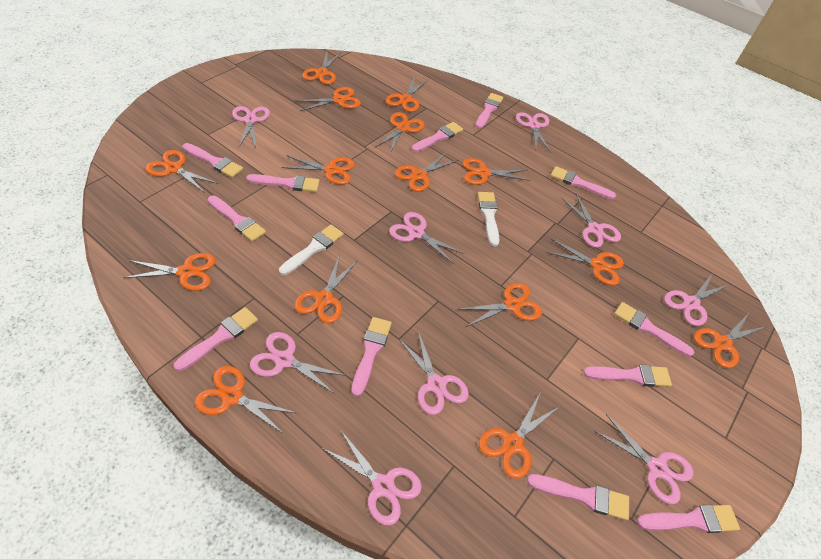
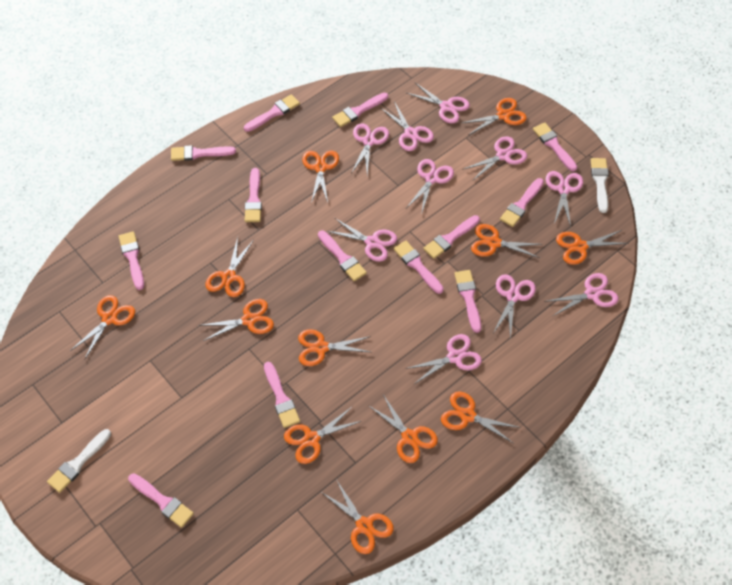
orange scissors: [123,253,216,291] [145,150,219,193] [195,366,296,434] [281,155,355,185] [294,257,358,323] [297,87,361,111] [302,52,340,84] [376,112,425,153] [386,76,428,112] [395,152,459,192] [459,283,542,327] [463,158,531,185] [479,393,559,479] [546,239,624,285] [694,314,765,368] = 15 -> [70,295,135,360] [198,299,274,341] [205,237,254,297] [284,406,361,464] [298,329,371,366] [302,151,339,203] [321,479,394,554] [368,395,438,463] [441,391,521,443] [462,98,527,135] [471,224,543,258] [556,230,629,265] = 12
pink brush: [173,307,258,371] [183,143,243,178] [208,196,266,242] [246,174,320,192] [351,317,392,397] [412,122,463,152] [476,93,503,129] [527,474,629,520] [550,166,616,199] [583,365,672,387] [614,302,695,357] [637,505,740,533] = 12 -> [119,231,144,290] [128,473,194,528] [171,145,236,161] [244,94,300,132] [245,168,262,222] [264,362,300,428] [318,231,367,281] [332,93,388,127] [394,241,444,294] [423,215,480,259] [454,270,481,333] [500,178,544,227] [533,123,577,172] = 13
pink scissors: [232,106,270,148] [250,332,347,395] [322,431,422,525] [389,212,465,264] [398,331,469,415] [516,112,551,153] [561,194,621,248] [594,414,694,504] [664,273,728,326] = 9 -> [327,218,397,262] [351,123,389,176] [381,101,434,151] [405,334,482,384] [406,159,454,215] [407,83,470,123] [462,136,527,181] [493,274,536,340] [544,273,618,316] [546,171,583,226] = 10

